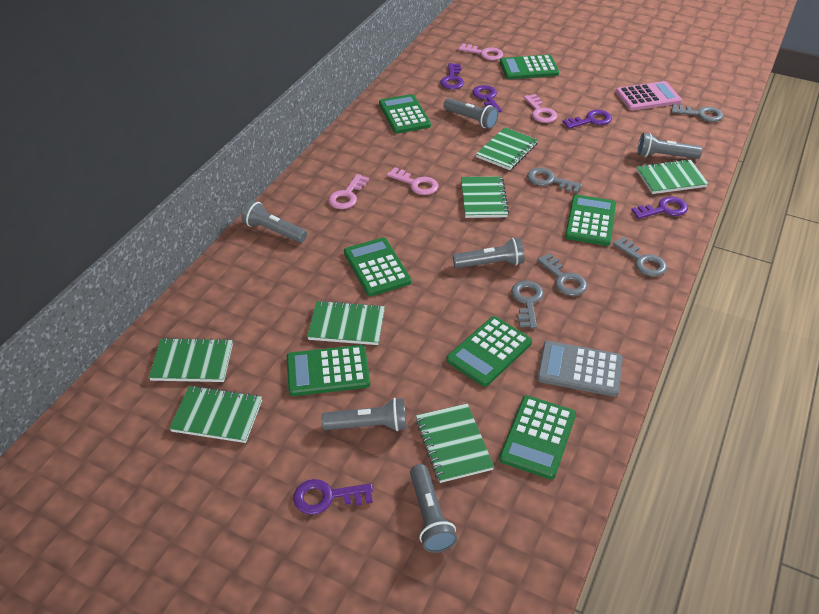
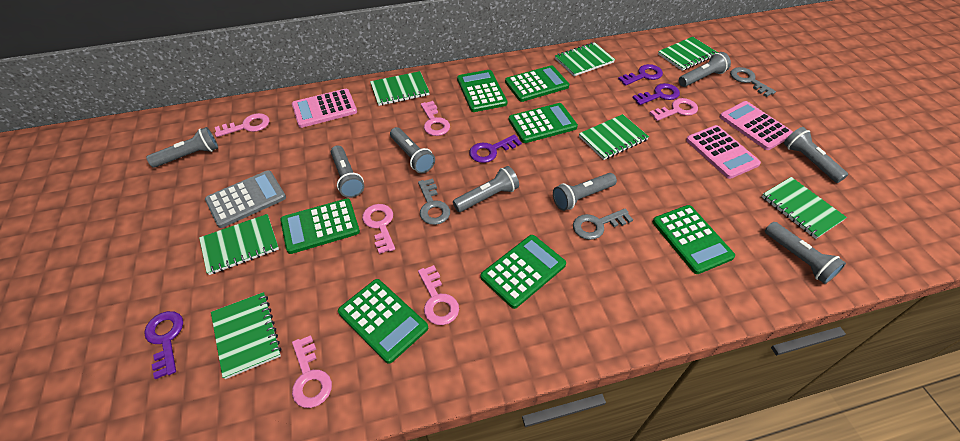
grey flashlight: [241,200,307,243] [321,398,406,431] [410,464,457,553] [443,98,499,129] [453,238,525,268] [638,133,702,159] = 6 -> [146,127,218,168] [331,145,364,198] [390,127,435,173] [453,166,519,212] [553,173,617,211] [679,52,731,87] [765,222,846,284] [784,127,848,183] = 8
grey key: [511,280,544,328] [527,168,582,193] [537,253,587,296] [613,237,667,277] [671,104,724,122] = 5 -> [418,178,450,225] [573,209,633,240] [730,67,776,97] = 3
pink calculator: [615,81,682,111] = 1 -> [292,89,357,128] [686,125,761,179] [720,101,793,150] = 3
pink key: [328,174,369,209] [387,167,438,195] [458,43,503,60] [524,94,557,123] = 4 -> [215,113,270,137] [292,335,332,408] [362,204,395,254] [418,265,459,325] [421,101,450,136] [650,98,698,121] = 6
purple key: [293,479,373,515] [440,63,464,90] [472,85,502,112] [563,110,612,129] [631,197,688,219] = 5 -> [144,311,183,379] [469,135,522,163] [618,64,663,86] [633,83,680,105] = 4

